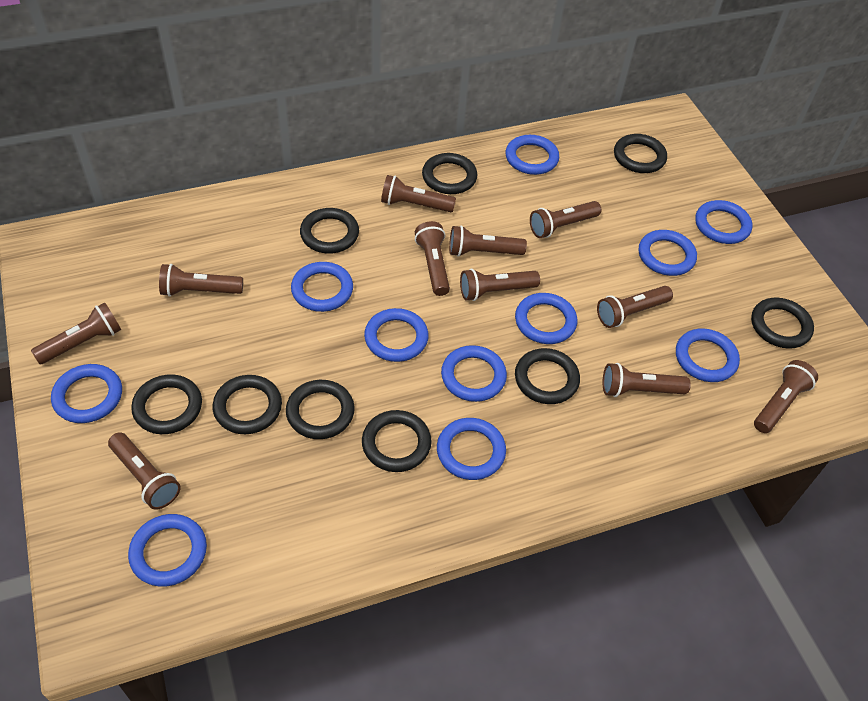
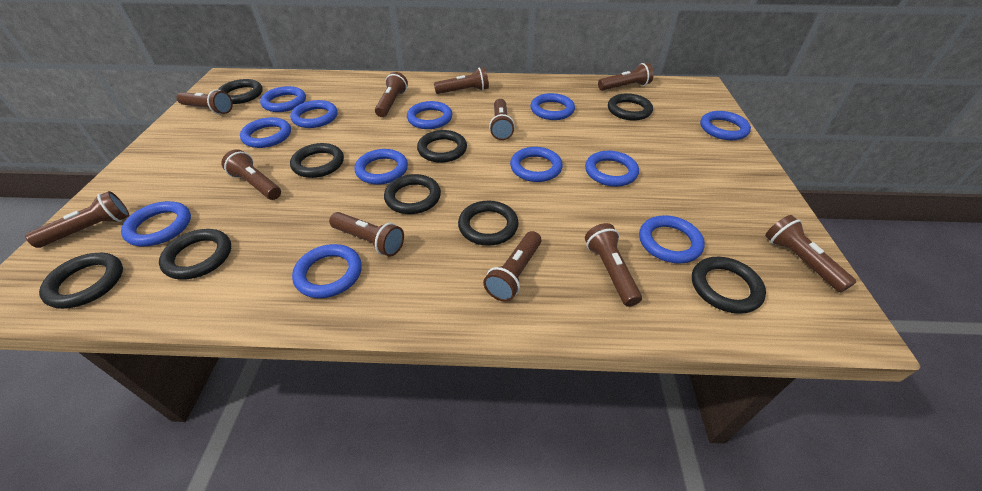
blue ring: [51,364,122,423] [128,514,207,587] [291,262,353,312] [364,308,429,362] [437,418,506,480] [441,345,507,402] [506,135,559,175] [515,293,577,344] [639,230,697,276] [676,329,740,382] [695,200,753,244] = 11 -> [121,201,191,246] [240,117,291,148] [260,86,306,112] [290,100,338,128] [292,244,362,298] [354,149,408,185] [407,101,452,129] [510,147,563,182] [530,93,575,120] [585,151,639,187] [639,215,705,264] [700,111,751,140] = 12

